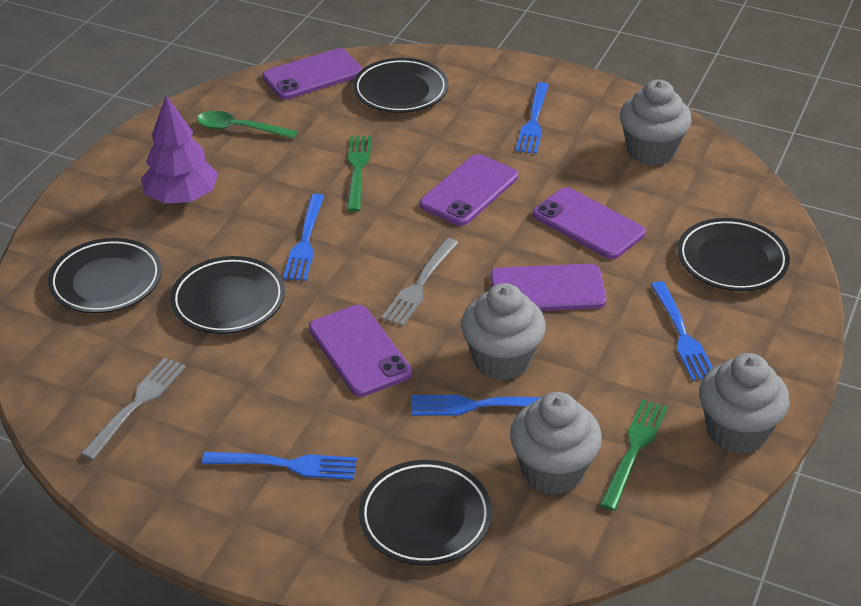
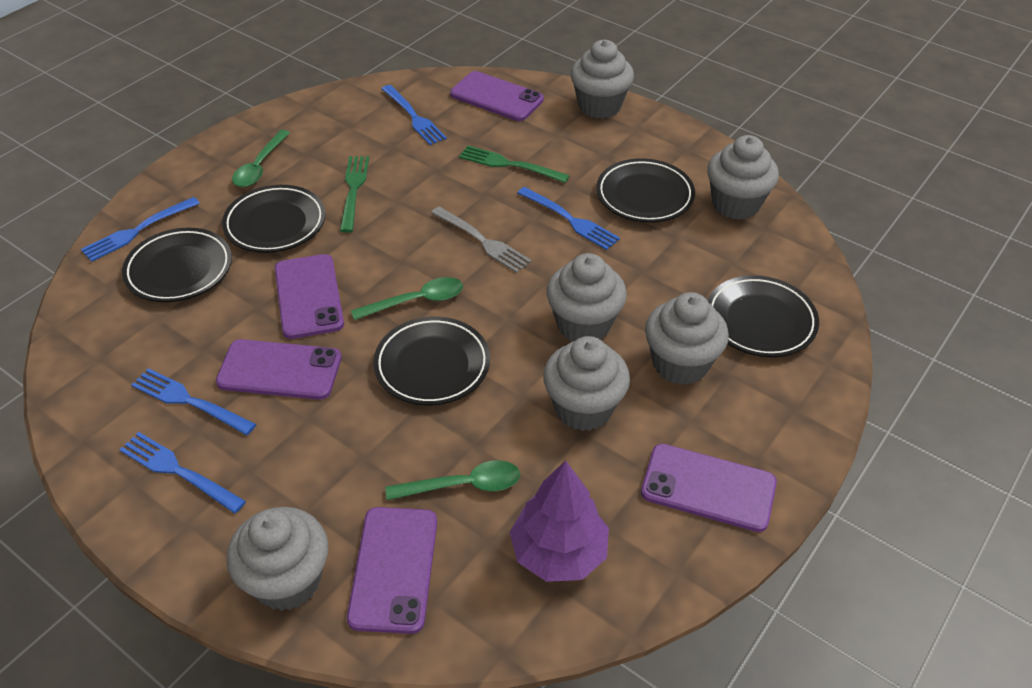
green spoon: [197,111,298,139] = 1 -> [232,130,290,187] [351,277,463,320] [386,460,520,500] = 3
grey cupcake: [461,283,546,380] [510,392,602,494] [620,80,692,165] [699,353,790,454] = 4 -> [227,507,328,611] [543,336,630,431] [547,253,627,341] [571,40,634,119] [645,292,729,385] [707,135,779,220] = 6
grey fork: [81,358,186,460] [381,238,458,326] = 2 -> [431,206,532,273] = 1

